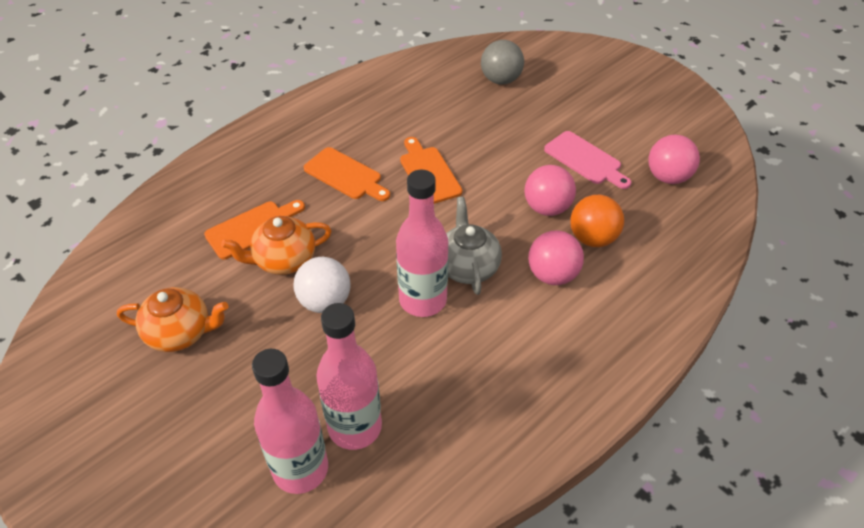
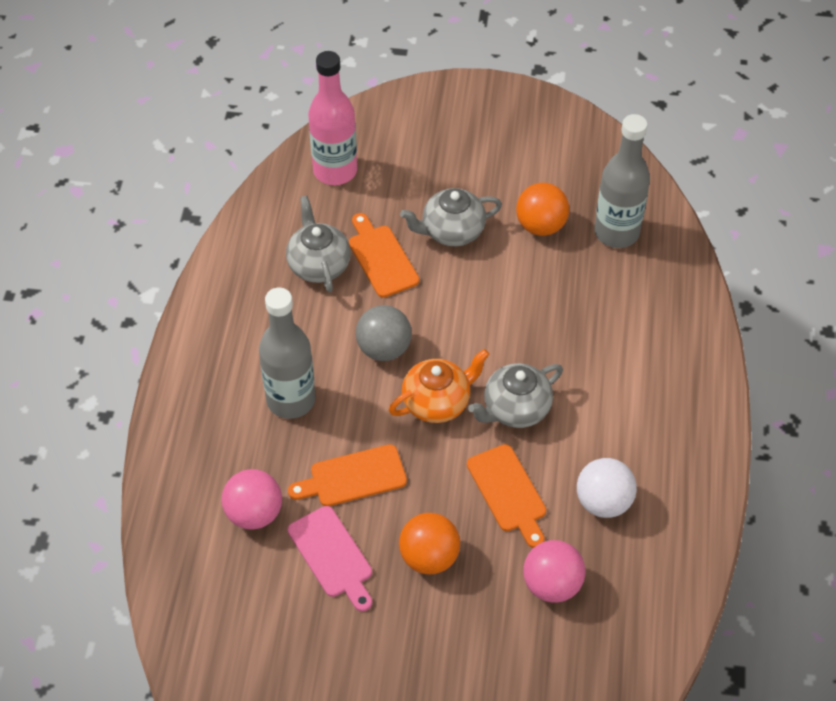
grey bottle: none = 0 -> [259,287,315,419] [594,114,650,248] = 2
grey teapot: [446,197,502,295] = 1 -> [286,196,351,293] [400,188,502,246] [468,363,563,428] = 3
orange ball: [570,195,624,247] = 1 -> [399,513,460,574] [516,183,569,236] = 2
orange teapot: [117,287,229,352] [221,216,332,275] = 2 -> [389,349,489,423] = 1
pink ball: [525,165,576,216] [528,231,584,285] [648,135,700,184] = 3 -> [222,469,282,530] [523,540,585,603] = 2
pink bottle: [252,349,328,494] [316,303,382,450] [396,170,449,317] = 3 -> [308,51,357,185] = 1

